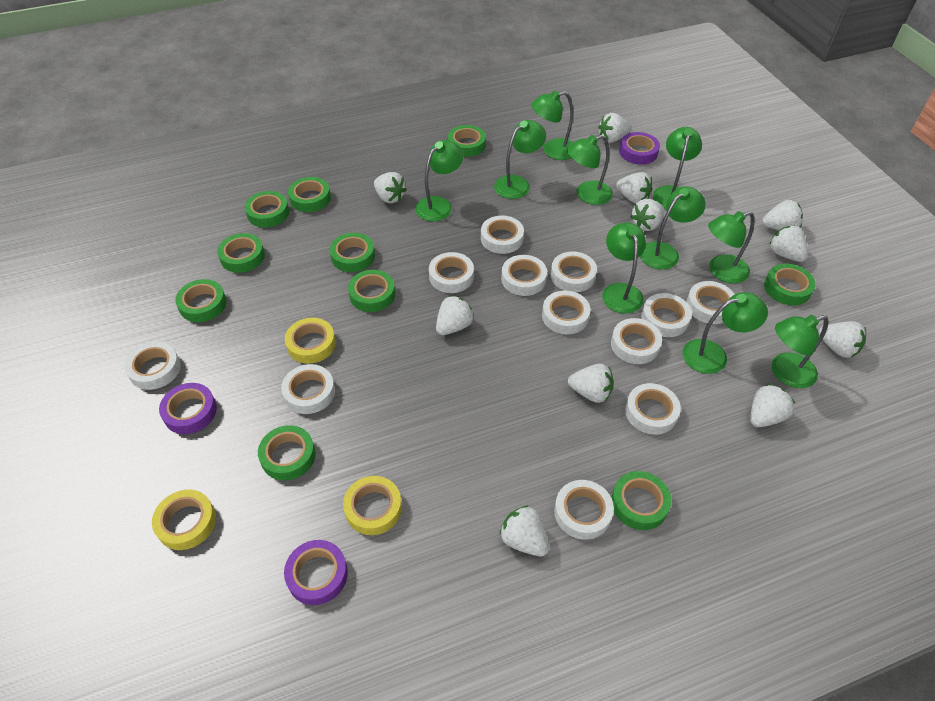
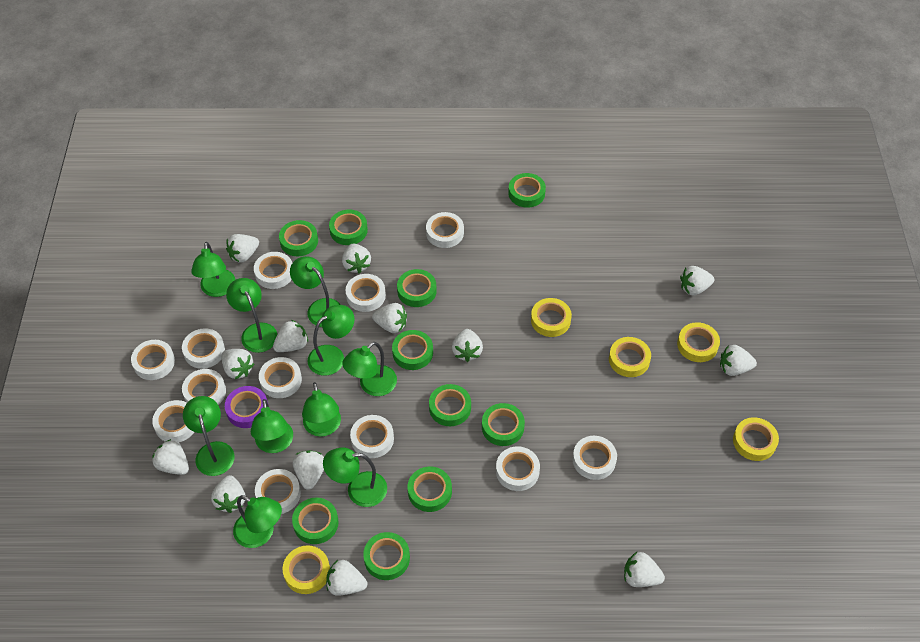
purple tape: [159,383,217,434] [284,540,348,605] [619,132,660,164] = 3 -> [225,386,268,428] = 1
white strawberry: [374,172,407,203] [436,295,474,335] [499,505,549,556] [568,364,614,403] [598,113,631,143] [616,172,652,204] [630,199,664,231] [750,384,796,427] [762,200,803,230] [769,225,808,262] [818,321,866,358] = 11 -> [152,439,189,475] [211,475,246,513] [222,349,254,379] [226,234,259,263] [273,320,308,352] [293,450,324,490] [326,560,367,596] [342,244,371,274] [372,303,407,333] [452,329,483,362] [624,552,665,587] [680,266,714,296] [720,345,757,376] = 13
yellow tape: [152,490,216,550] [285,318,336,364] [343,476,402,535] = 3 -> [283,545,330,594] [531,298,572,337] [609,337,651,377] [677,322,720,362] [733,417,779,461] = 5

